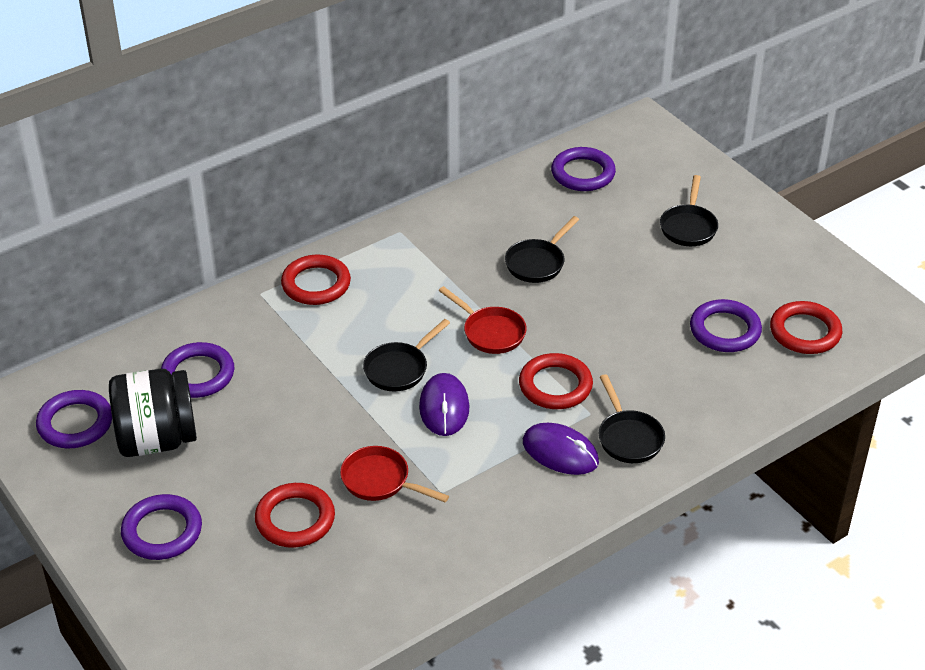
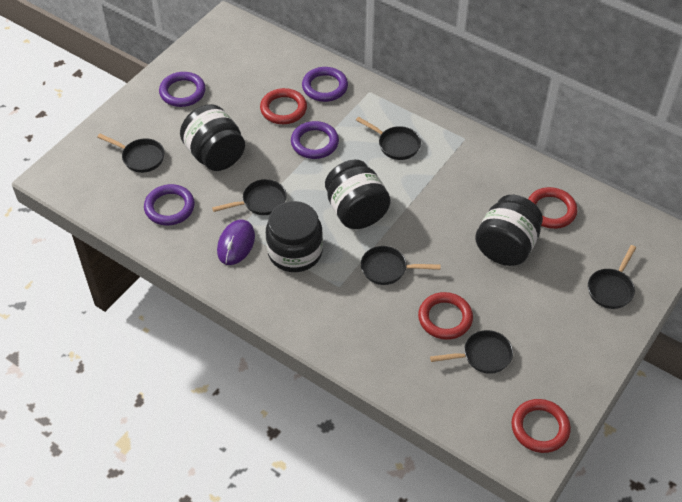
black jar: [109,369,197,457] = 1 -> [180,104,245,171] [266,201,323,272] [325,160,391,229] [475,195,543,266] = 4
black pan: [363,319,450,391] [505,216,579,283] [599,374,665,463] [660,175,718,246] = 4 -> [97,134,165,173] [212,179,287,215] [356,117,421,160] [361,246,441,285] [430,330,513,374] [588,245,636,309] = 6
purple mouse: [419,373,470,436] [523,423,599,475] = 2 -> [217,219,255,265] = 1
purple ring: [36,390,112,448] [121,494,202,560] [161,342,234,398] [551,147,616,191] [690,299,762,352] = 5 -> [144,184,195,225] [159,72,205,107] [291,121,339,159] [302,67,348,102] = 4
red pan: [340,446,449,503] [438,286,527,354] = 2 -> none = 0

